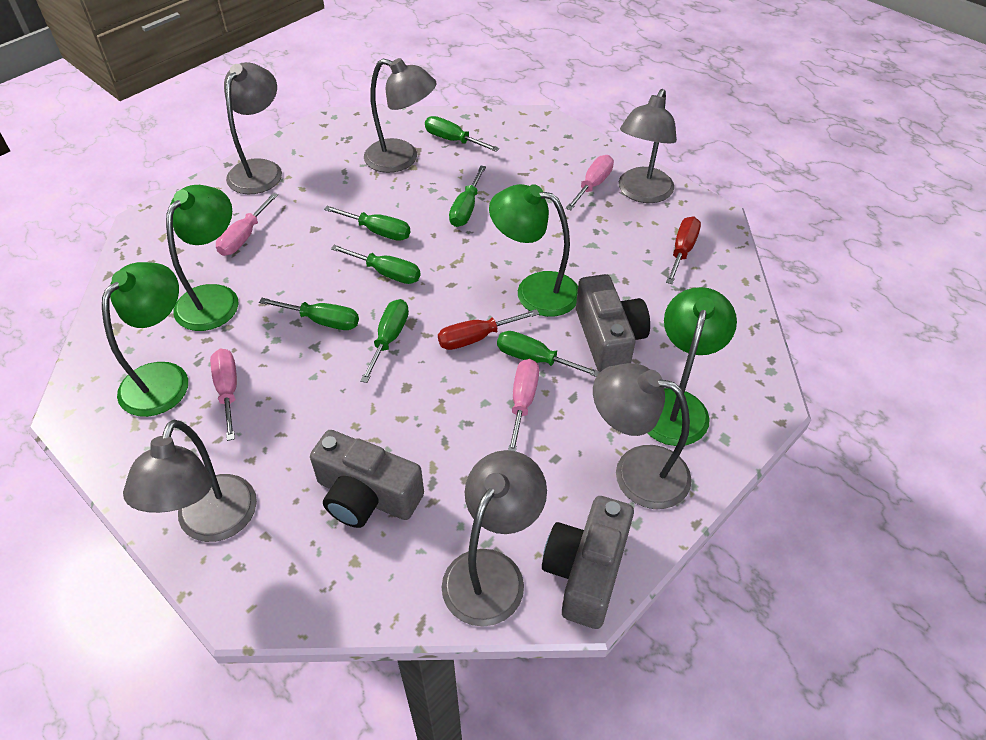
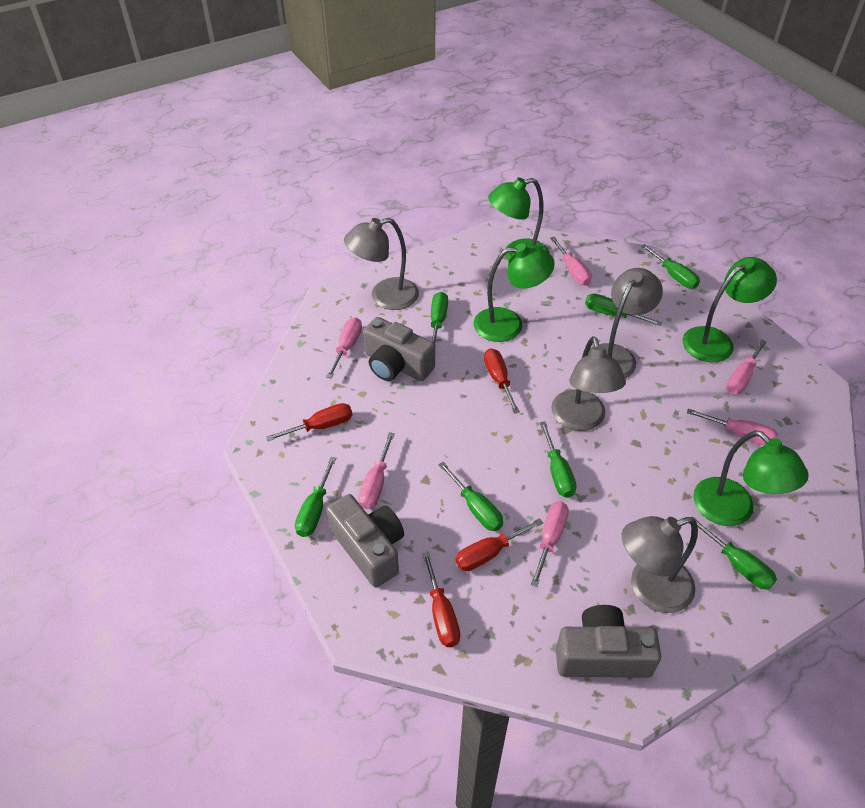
grey lamp: [123,419,257,542] [224,62,282,194] [364,58,437,173] [442,450,547,627] [593,363,692,509] [619,89,677,203] = 6 -> [344,218,419,310] [551,336,626,431] [588,268,663,379] [622,516,698,613] = 4
pink screwdriver: [210,349,237,441] [216,193,278,256] [508,359,539,451] [566,155,614,210] = 4 -> [326,317,362,378] [358,432,395,509] [531,501,569,587] [550,237,592,285] [687,409,778,446] [726,340,767,394] = 6
red screwdriver: [438,309,539,350] [666,216,701,284] = 2 -> [266,403,352,441] [422,551,460,647] [456,518,543,571] [484,348,520,414] = 4

